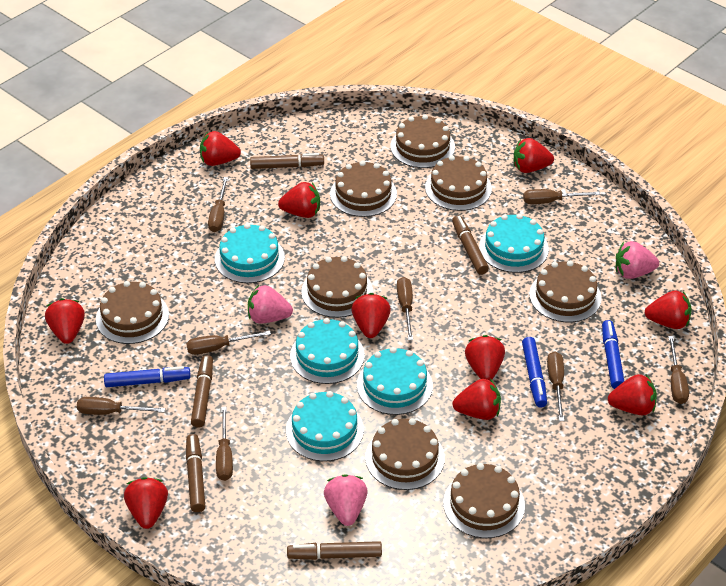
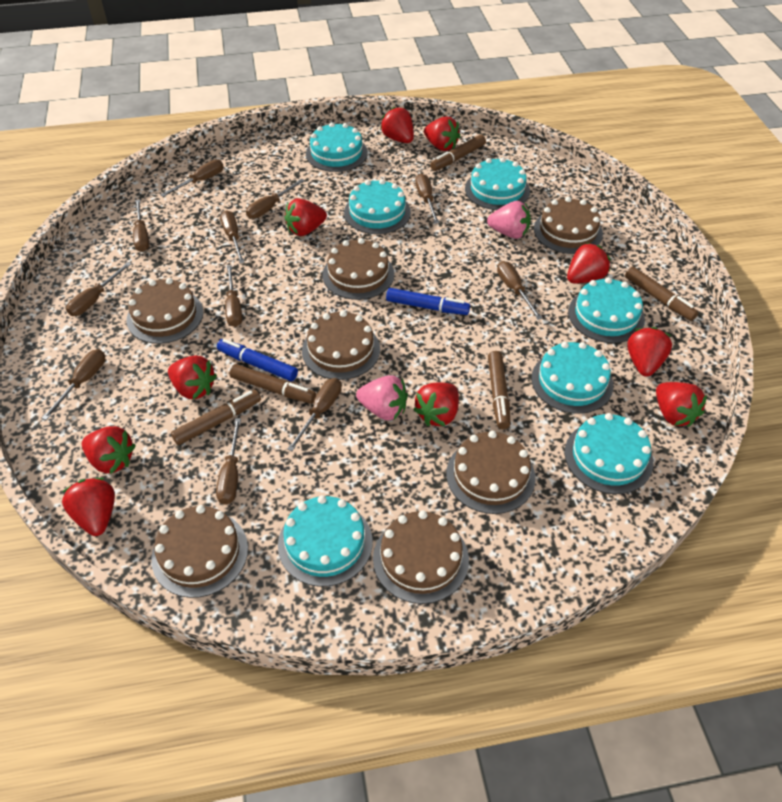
blue marker: [104,366,191,387] [522,337,547,408] [602,320,624,389] = 3 -> [217,339,298,381] [386,288,470,315] = 2
brown cake: [96,281,169,344] [301,256,373,318] [330,161,397,217] [365,418,445,490] [391,115,455,168] [425,155,492,211] [443,463,525,538] [529,261,602,322] = 8 -> [127,278,203,344] [151,505,248,598] [302,310,380,380] [322,238,394,300] [373,511,469,604] [446,431,536,514] [534,197,603,254] = 7
brown screwdriver: [77,397,165,415] [186,331,271,355] [208,177,228,232] [216,407,233,481] [397,277,413,340] [523,189,600,204] [547,352,564,421] [668,336,689,404] = 8 -> [42,349,105,420] [66,262,131,316] [133,200,149,252] [160,159,224,197] [216,418,241,505] [220,210,245,263] [225,265,242,327] [246,179,305,219] [287,378,342,451] [415,174,439,224] [497,261,542,320] = 11
pink strawberry: [248,285,293,324] [324,474,368,526] [616,241,659,279] = 3 -> [356,376,408,420] [487,201,531,239] = 2
turquoise cake: [215,223,285,283] [286,391,364,461] [290,318,365,384] [357,347,433,415] [479,214,549,273] = 5 -> [278,495,372,587] [306,122,368,172] [344,179,411,234] [465,157,530,210] [531,342,613,414] [565,413,653,494] [568,277,645,343] = 7

